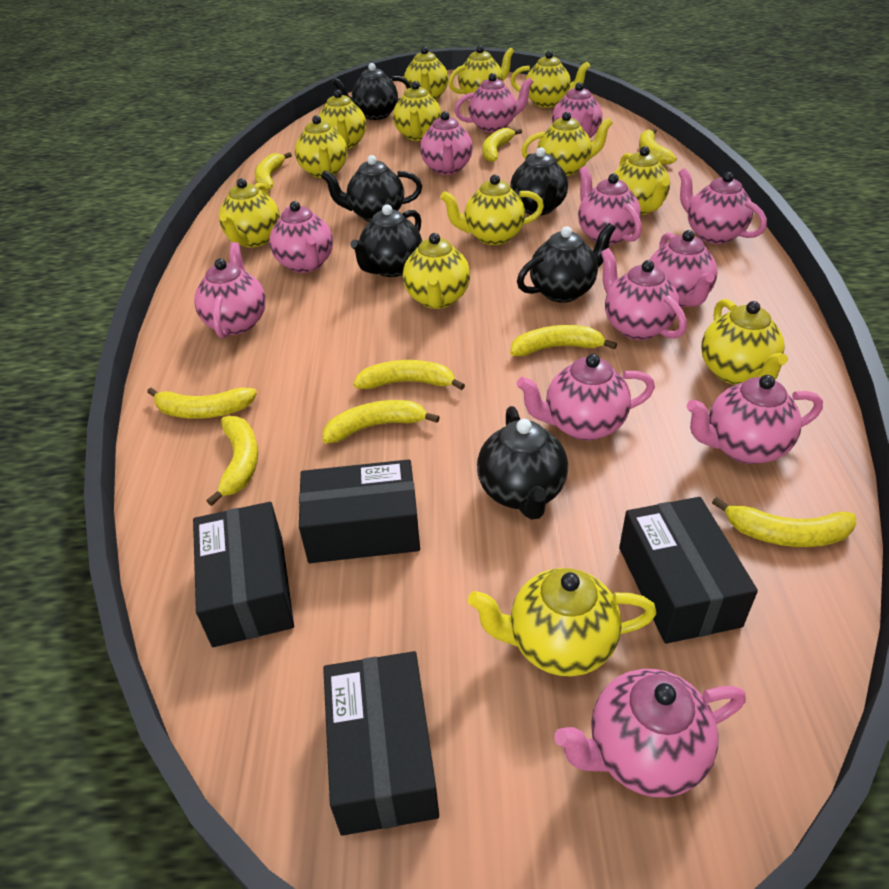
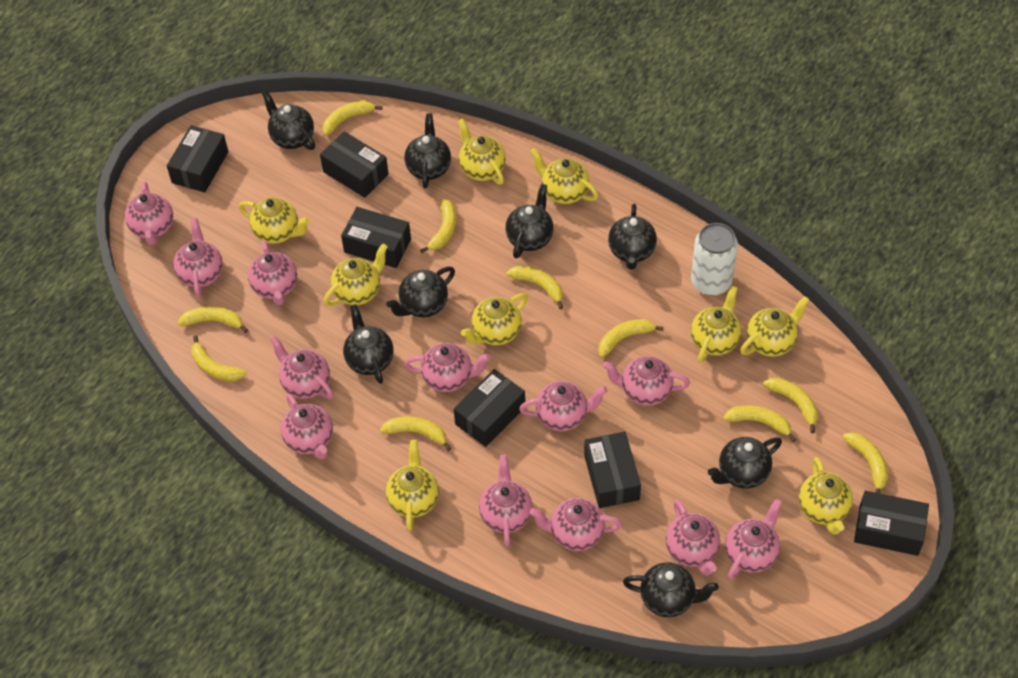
black box: [193,502,294,647] [299,459,420,563] [323,651,439,836] [619,497,758,644] = 4 -> [167,125,228,193] [320,131,389,198] [341,207,411,268] [454,369,525,447] [584,432,641,508] [854,491,929,556] = 6
black teapot: [321,155,422,222] [332,63,411,120] [350,204,422,277] [477,406,568,519] [510,147,568,215] [517,223,616,303] = 6 -> [262,91,315,150] [343,304,394,384] [386,267,455,318] [404,114,451,189] [505,184,554,258] [608,204,657,270] [623,562,719,617] [708,437,782,488] = 8
white can: none = 0 -> [691,223,738,296] = 1
yellow banana: [147,388,257,419] [207,416,258,506] [255,152,292,190] [322,400,440,444] [353,360,465,390] [483,128,522,162] [510,325,617,356] [639,128,677,165] [712,497,856,547] = 9 -> [178,306,248,333] [191,336,247,381] [323,100,383,136] [380,417,451,451] [420,199,456,253] [506,266,563,309] [598,319,664,358] [723,405,796,442] [763,377,818,433] [843,432,888,493] = 10
yellow teapot: [219,178,280,247] [295,115,348,178] [318,90,366,149] [393,81,441,141] [403,233,470,309] [404,47,448,100] [440,175,544,245] [448,45,514,95] [468,568,657,676] [511,51,590,108] [521,112,613,176] [614,146,670,215] [701,299,788,385] = 13 -> [239,198,310,244] [323,244,388,306] [386,440,439,530] [458,118,506,185] [461,293,528,345] [530,148,598,204] [691,286,741,363] [740,296,809,357] [799,457,853,535] = 9

